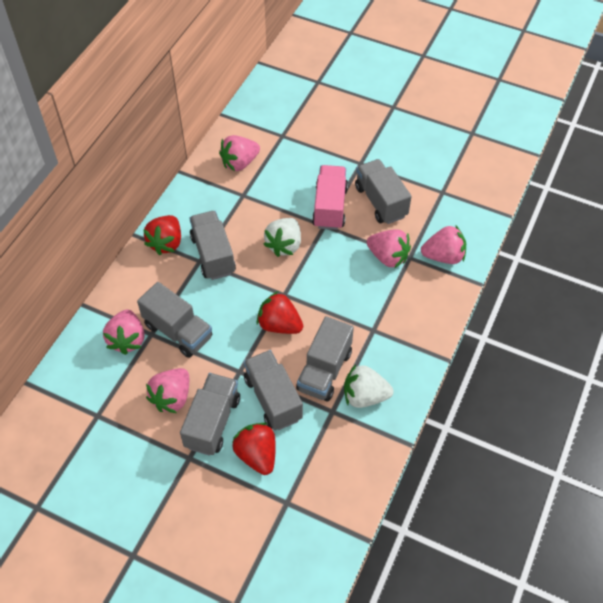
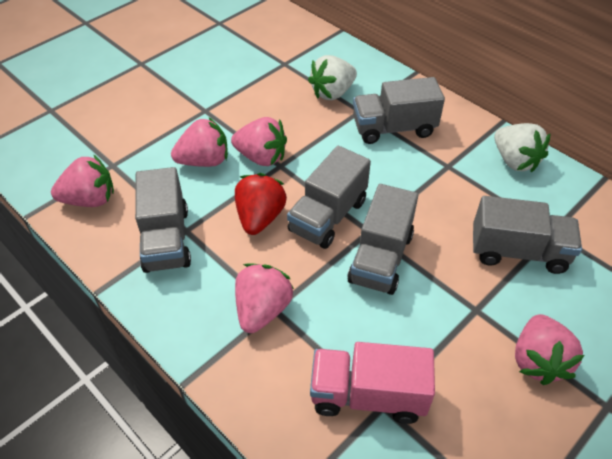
grey truck: [137,282,212,358] [180,373,240,456] [189,211,236,280] [244,350,303,430] [296,316,354,401] [355,159,412,224] = 6 -> [135,167,191,273] [287,146,371,249] [347,184,418,295] [353,77,445,144] [473,196,582,274] = 5
red strawberry: [143,215,181,255] [232,423,276,475] [257,291,303,334] = 3 -> [235,173,287,235] = 1

